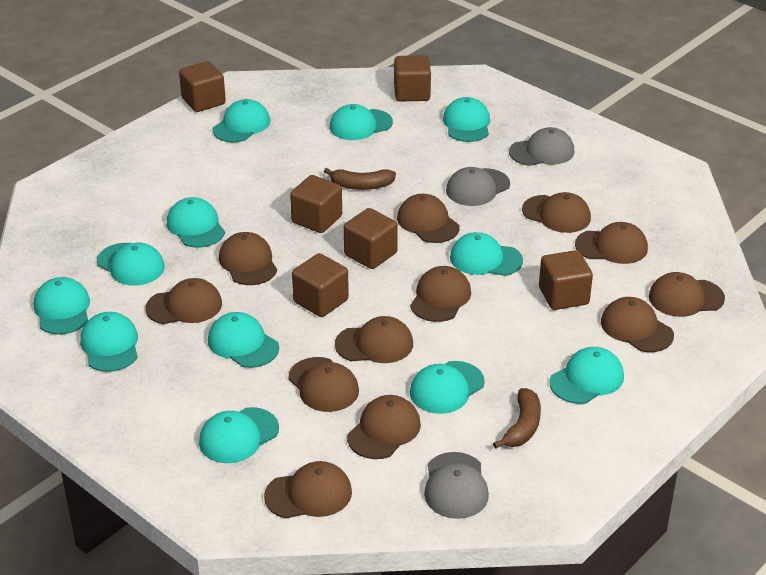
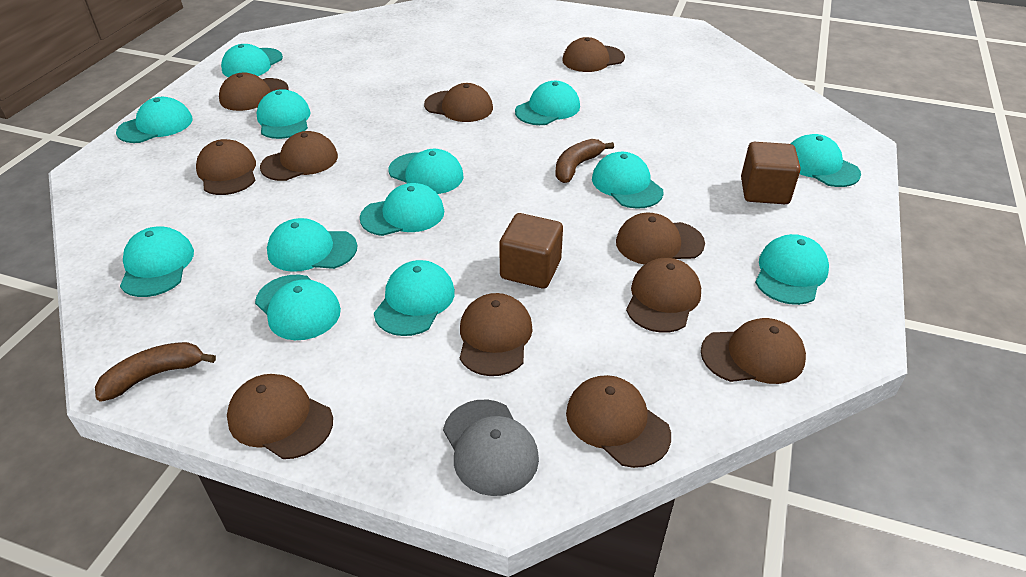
brown cap: [145,278,222,324] [219,232,277,285] [264,461,352,519] [289,357,359,412] [335,316,413,363] [347,395,421,459] [397,194,459,243] [410,266,471,322] [522,192,591,233] [575,222,648,264] [601,297,674,352] [649,272,725,317] = 12 -> [196,139,256,195] [219,73,289,111] [227,374,333,459] [260,131,338,181] [424,83,493,122] [460,293,533,376] [562,37,625,72] [566,375,671,468] [616,213,705,265] [626,258,701,333] [701,318,806,384] = 11
brown cube: [179,61,226,112] [290,175,342,233] [292,253,349,317] [344,208,398,269] [394,55,431,102] [539,250,593,310] = 6 -> [499,213,563,288] [741,142,801,204] = 2
grey cap: [424,452,489,519] [446,167,510,206] [509,127,574,166] = 3 -> [443,400,539,496] = 1
turquoise cap: [34,277,90,335] [80,312,138,372] [97,243,165,286] [167,197,225,248] [199,407,279,463] [208,312,279,368] [212,99,270,143] [329,104,393,140] [410,361,485,414] [443,97,490,142] [450,232,523,276] [549,347,624,404] = 12 -> [116,97,192,143] [120,226,194,297] [221,44,283,77] [255,275,341,340] [256,89,311,139] [267,218,357,272] [360,183,444,236] [374,260,455,336] [389,149,464,194] [515,81,580,125] [592,152,663,209] [755,234,829,305] [791,134,861,187] = 13

